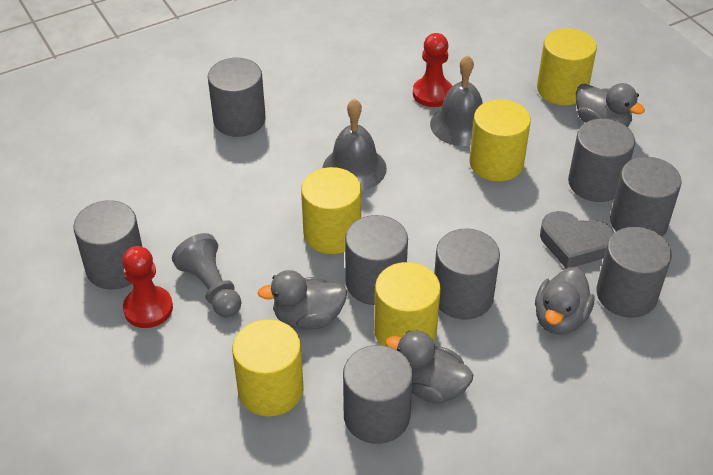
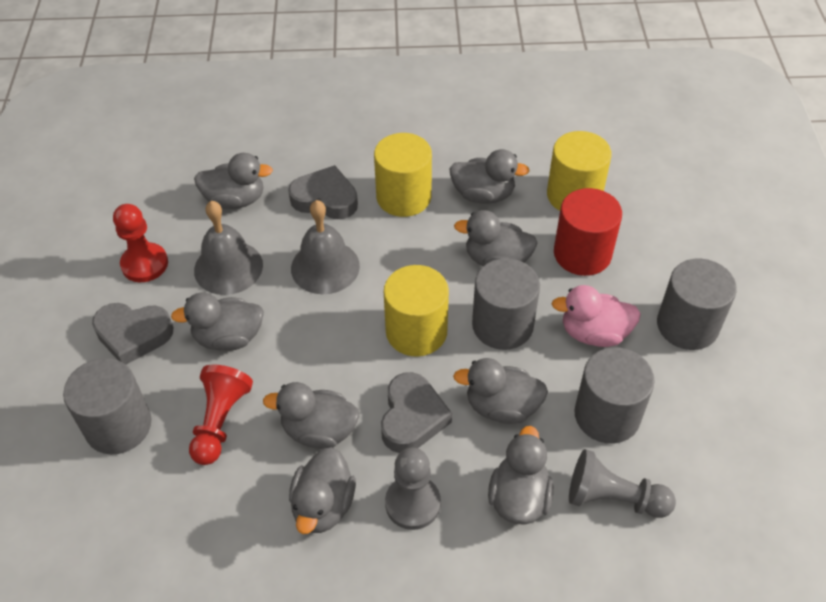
grey cylinder: [73,200,142,289] [208,58,266,137] [343,345,413,444] [345,215,408,305] [434,229,500,320] [568,119,635,202] [596,227,672,318] [610,157,682,236] = 8 -> [63,358,152,454] [472,258,540,350] [575,347,655,444] [657,258,737,350] = 4
grey duck: [258,270,347,329] [386,331,473,404] [535,267,595,335] [576,83,645,127] = 4 -> [171,292,264,351] [194,153,273,209] [263,382,359,449] [289,447,356,534] [449,149,530,204] [453,358,548,424] [454,210,538,266] [488,426,553,525] = 8
grey heart: [540,211,614,269] = 1 -> [92,303,173,364] [288,165,358,219] [381,372,452,453] = 3
grey pawn: [172,233,241,317] = 1 -> [385,448,441,530] [569,449,676,518] = 2
pink duck: none = 0 -> [552,285,641,347] = 1
red cylinder: none = 0 -> [554,188,622,276] = 1
yellow cylinder: [232,319,304,416] [301,167,361,254] [374,262,441,346] [469,99,531,181] [537,28,597,105] = 5 -> [374,133,432,217] [384,265,449,357] [547,131,612,211] = 3

